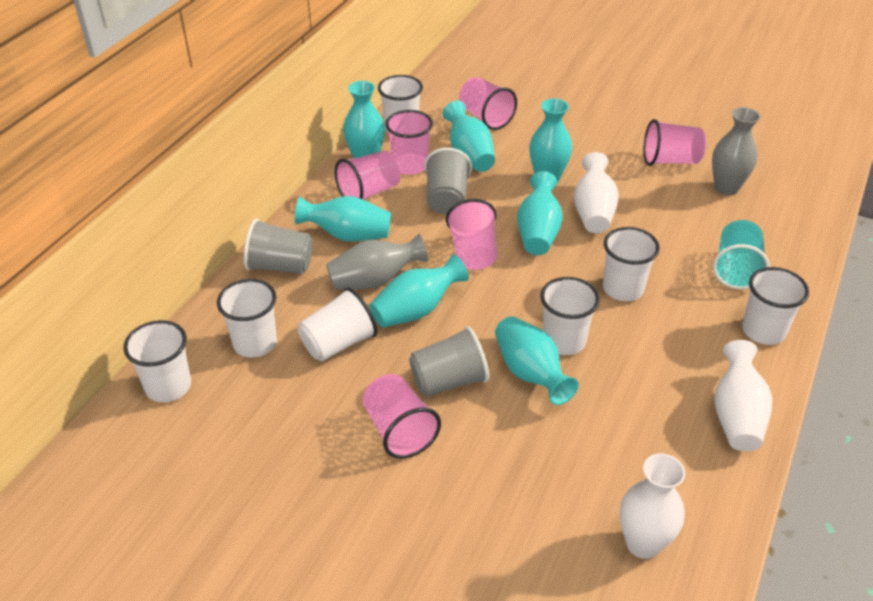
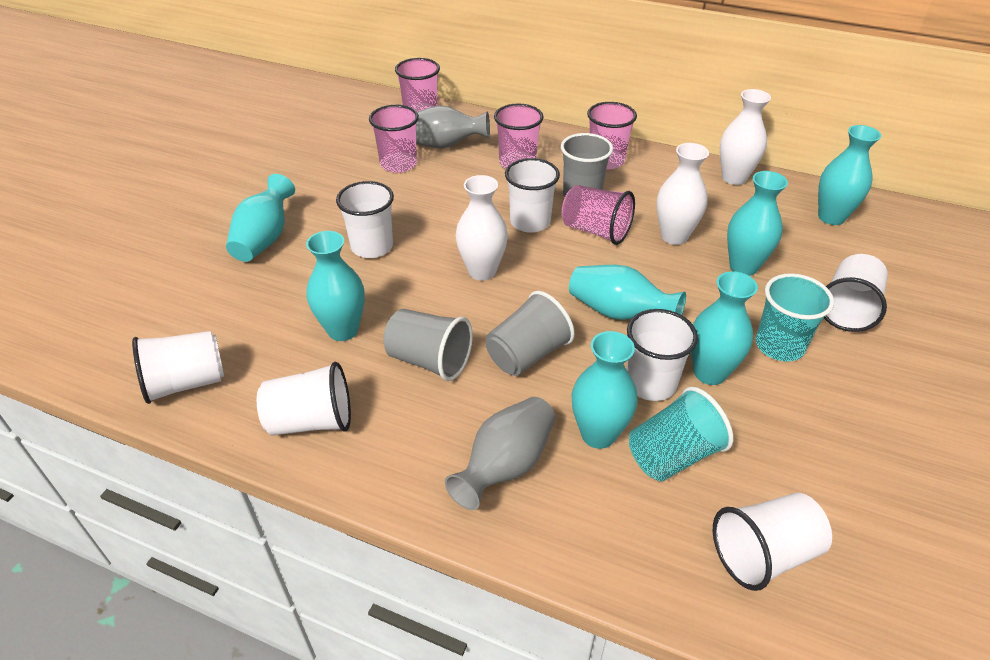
pink cup: [335,150,401,200] [363,374,441,459] [385,110,433,175] [446,199,498,270] [459,77,517,130] [643,119,706,166] = 6 -> [369,105,419,173] [395,58,440,112] [494,104,544,168] [562,185,635,245] [587,102,637,169] = 5
turquoise cup: [713,220,770,289] = 1 -> [629,387,733,481] [756,273,834,362] = 2

